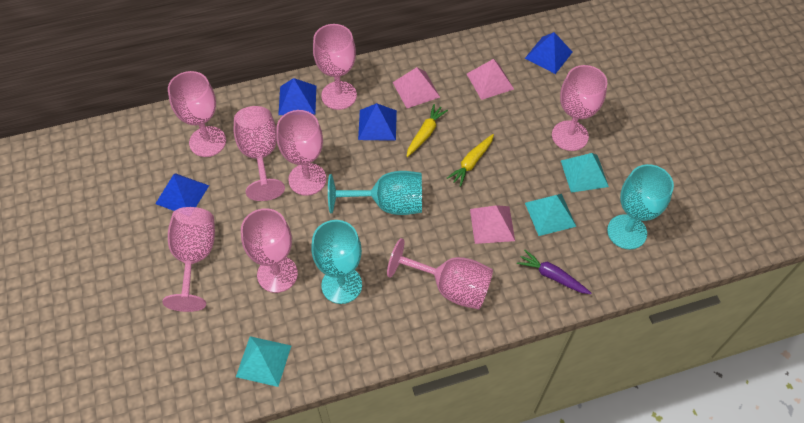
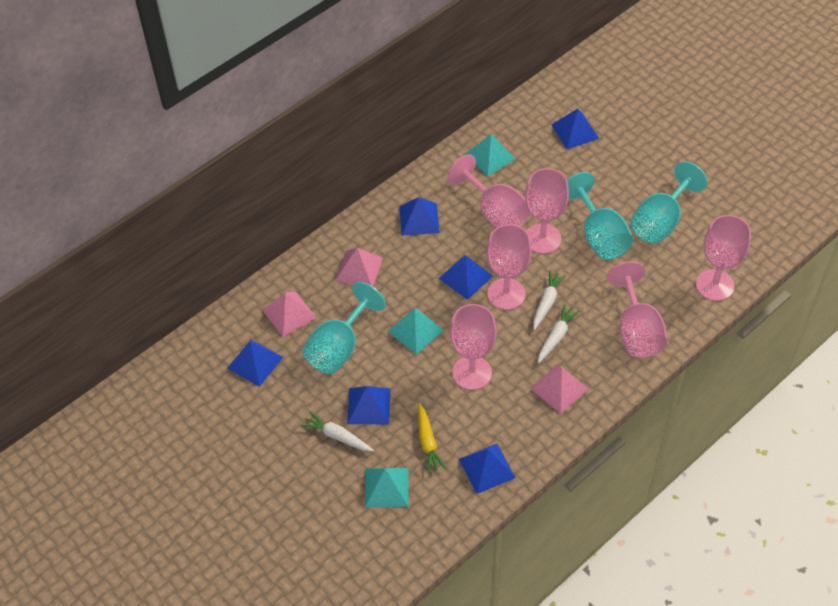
blue pyramid: [155,173,209,211] [278,78,316,115] [358,103,397,141] [525,32,572,74] = 4 -> [227,340,283,387] [347,386,390,424] [399,197,440,236] [439,255,493,300] [459,444,516,494] [551,109,599,149] = 6
pink goblet: [162,207,215,312] [168,71,226,157] [234,106,285,201] [241,208,298,293] [276,110,326,196] [313,24,357,110] [387,238,493,309] [552,65,607,151] = 8 -> [447,154,530,228] [450,304,497,390] [487,224,532,310] [525,168,569,254] [607,261,668,358] [696,215,751,301] = 6
purple carrot: [517,250,591,294] = 1 -> none = 0
white carrot: none = 0 -> [301,412,374,452] [533,270,566,330] [538,304,580,363] = 3
yellow carrot: [406,104,448,157] [447,134,494,187] = 2 -> [418,403,446,473] = 1

